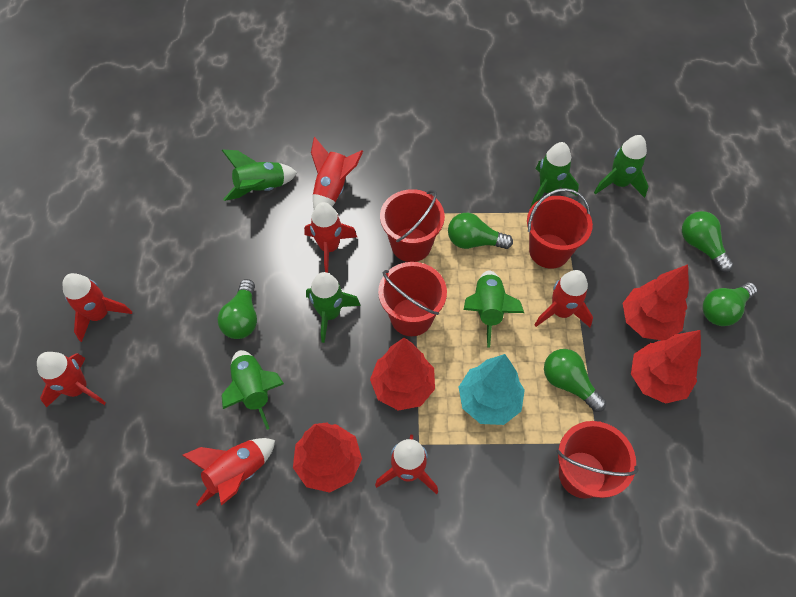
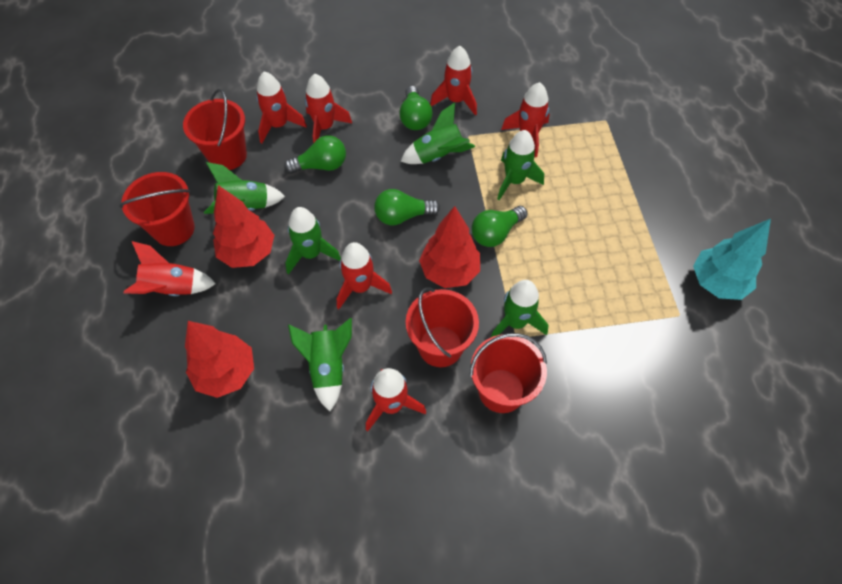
green light bulb: [217,279,257,339] [448,213,513,249] [544,349,606,412] [682,211,734,273] [703,282,757,326] = 5 -> [284,135,346,173] [374,189,440,226] [399,86,433,130] [472,206,528,247] = 4
red tree: [293,422,362,493] [370,338,435,411] [623,264,689,340] [631,330,701,404] = 4 -> [185,321,254,398] [213,185,274,268] [419,206,480,288] = 3

